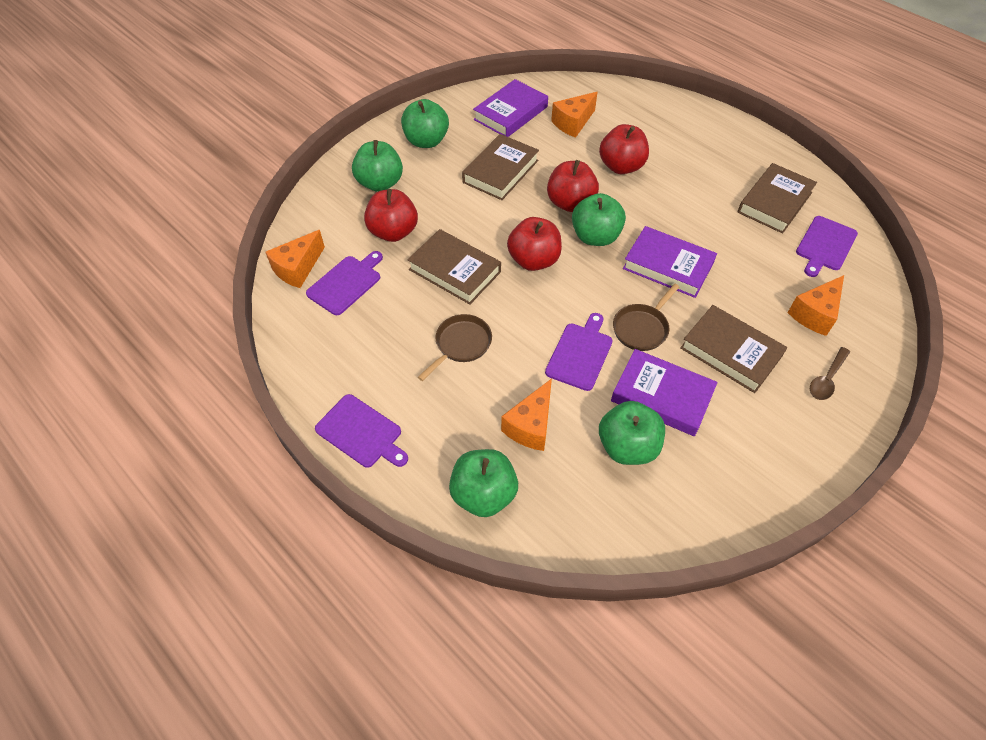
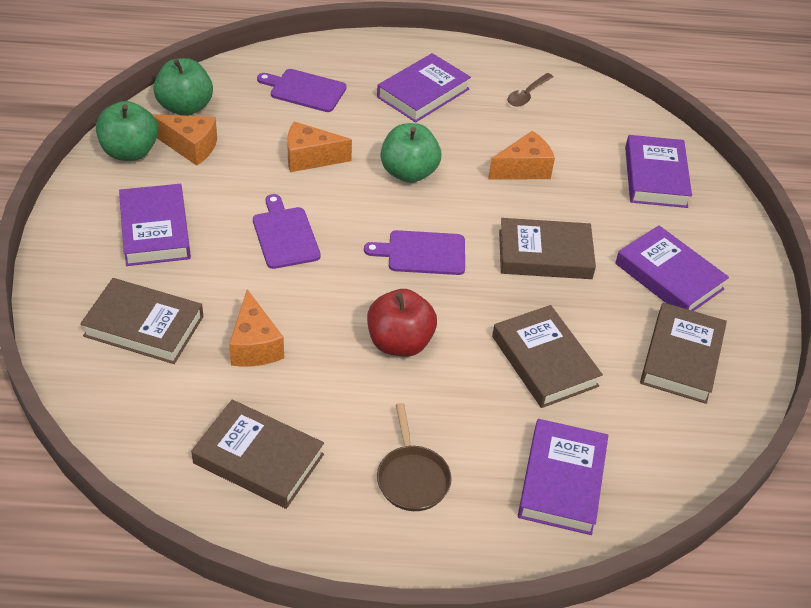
brown book: [407,229,501,304] [462,134,539,200] [680,305,788,393] [738,163,817,233] = 4 -> [80,278,203,364] [191,399,324,509] [492,305,603,408] [499,218,596,279] [640,302,727,404] = 5
brown pan: [418,314,492,381] [613,284,679,351] = 2 -> [377,403,452,511] = 1
green apple: [352,140,403,192] [401,99,449,148] [449,449,518,517] [572,193,626,246] [599,401,665,465] = 5 -> [96,101,158,161] [153,58,213,116] [381,123,441,183] = 3
purple book: [473,79,548,137] [611,349,718,436] [623,226,717,298] = 3 -> [119,184,191,266] [377,53,471,123] [518,419,608,535] [615,225,729,311] [625,135,692,208] = 5
purple cutting board: [306,251,383,315] [315,394,408,468] [545,313,613,391] [796,216,858,277] = 4 -> [253,194,321,269] [257,69,346,112] [364,230,465,275] = 3
red apple: [364,189,418,242] [507,217,562,271] [547,160,599,212] [599,124,649,174] = 4 -> [367,289,437,357] = 1

